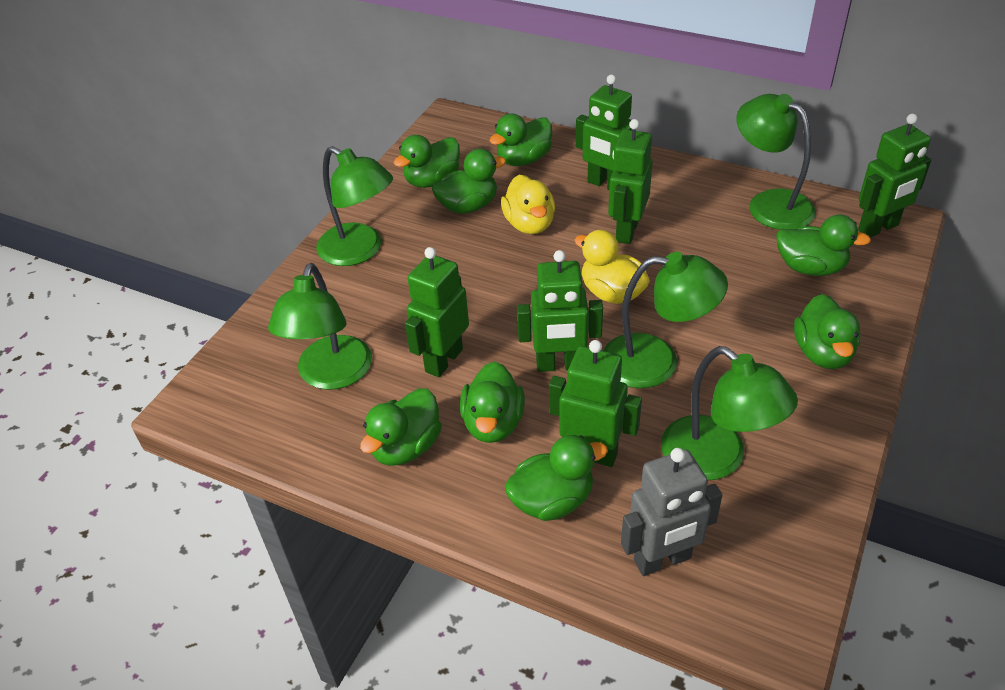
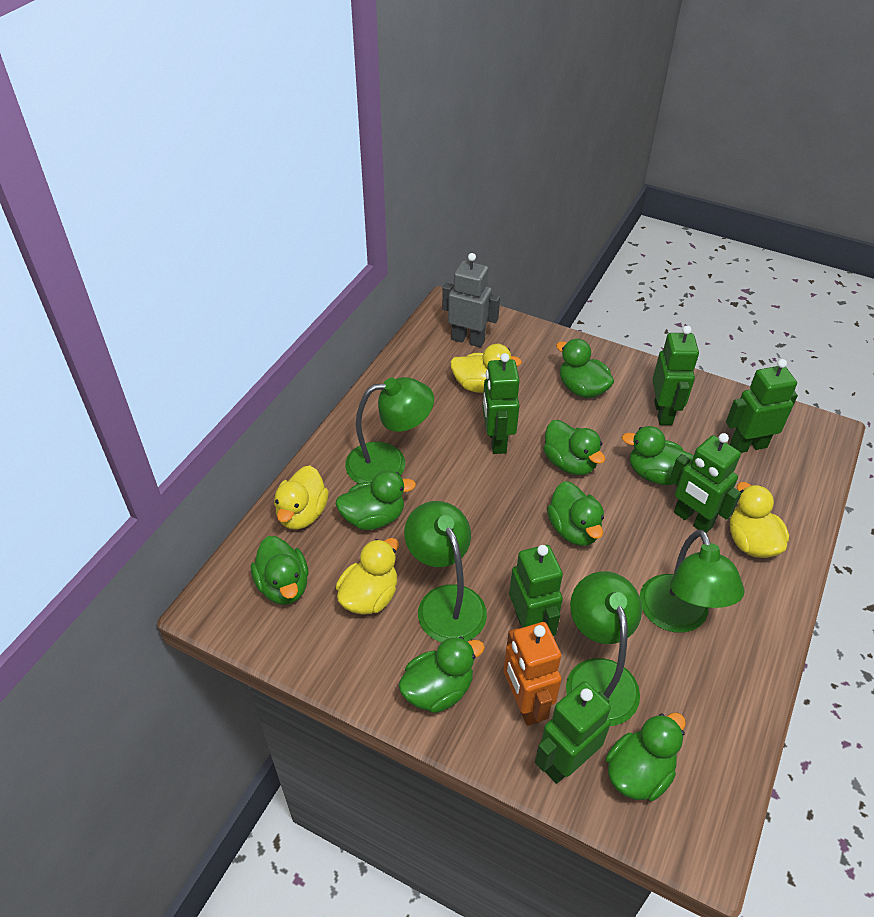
green lamp: [268,263,372,390] [316,146,393,266] [603,252,728,388] [661,346,798,480] [736,94,816,230] = 5 -> [345,377,434,484] [404,501,487,643] [566,571,642,726] [640,530,745,633] = 4
orange robot: none = 0 -> [503,622,562,726] = 1
yellow duck: [501,175,555,234] [575,230,650,304] = 2 -> [274,466,329,530] [336,538,399,615] [450,344,522,393] [730,482,789,558] = 4

